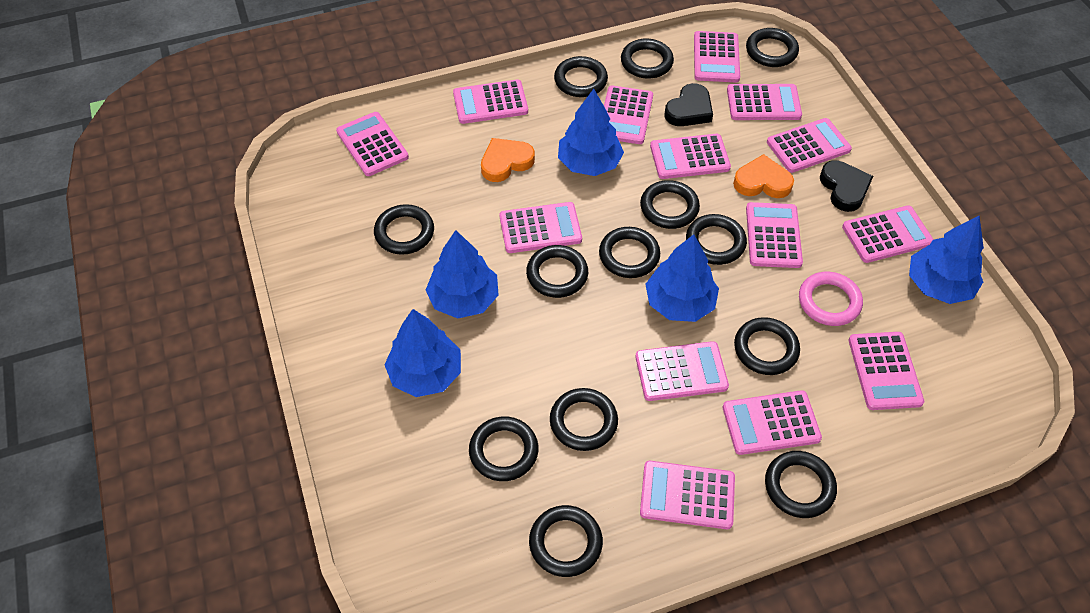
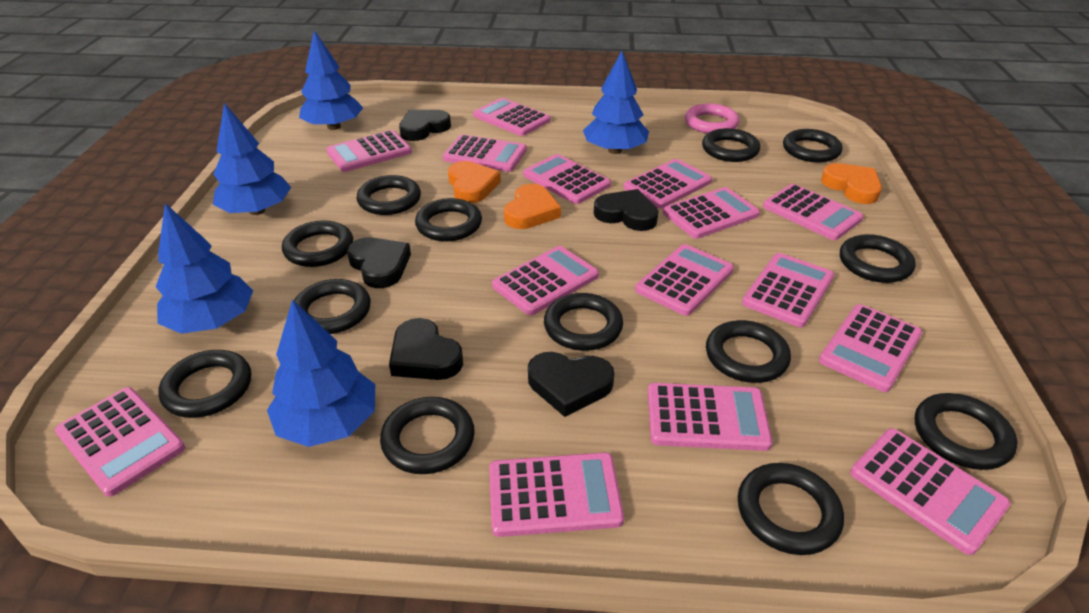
black heart: [665,83,713,126] [820,160,873,212] = 2 -> [347,237,411,288] [389,318,463,380] [399,110,451,141] [528,352,614,417] [594,189,658,231] = 5
orange heart: [481,138,535,182] [733,154,794,198] = 2 -> [448,161,501,203] [504,184,561,229] [821,163,882,204] = 3
pink calculator: [336,112,409,176] [453,80,528,124] [499,202,582,253] [604,85,653,144] [635,341,729,401] [640,461,735,529] [650,134,731,179] [694,31,740,82] [723,390,822,455] [727,84,802,120] [746,202,803,268] [767,118,852,173] [842,205,934,263] [849,332,924,410] = 14 -> [55,387,185,497] [327,130,412,172] [443,134,527,172] [473,98,550,136] [489,452,624,537] [492,246,599,315] [523,154,611,204] [624,159,712,209] [635,244,734,316] [648,383,772,451] [663,187,760,239] [742,253,834,327] [763,184,863,240] [819,304,922,392] [850,428,1011,555] = 15

